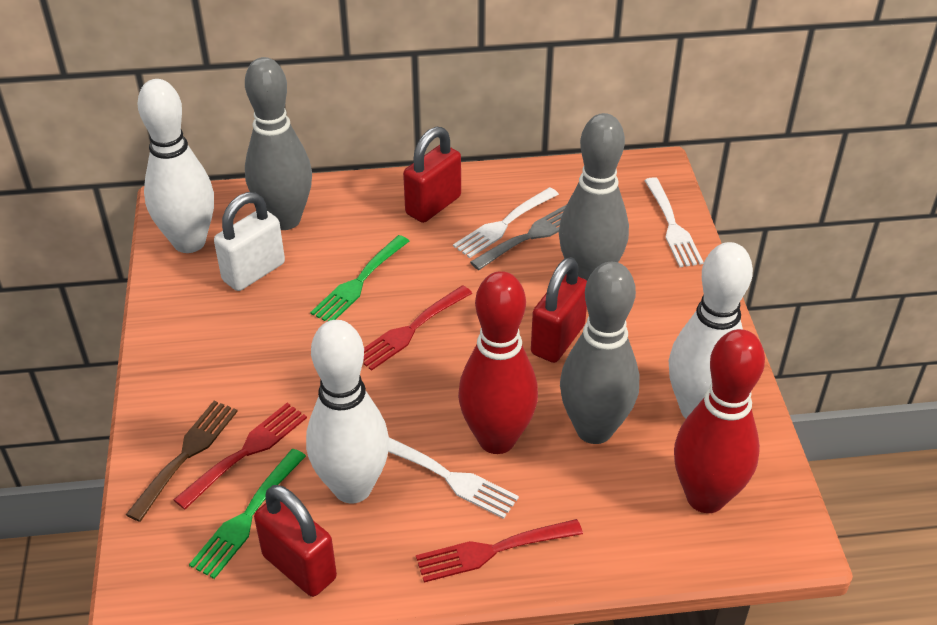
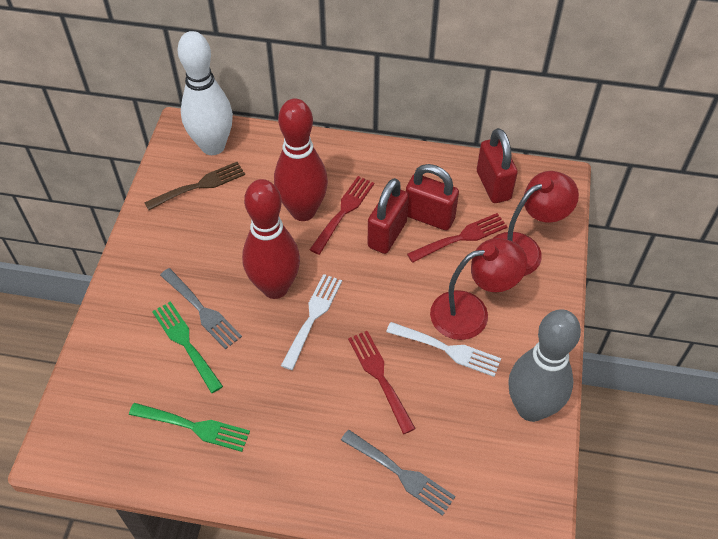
grey bowling pin: [245,57,312,230] [558,113,629,281] [560,262,639,444] = 3 -> [508,310,581,422] = 1
grey fork: [470,205,566,270] = 1 -> [160,268,242,349] [341,430,456,516] = 2
red lamp: none = 0 -> [430,238,527,340] [492,171,579,276] = 2
white bowling pin: [138,79,214,253] [306,320,389,504] [669,242,753,418] = 3 -> [178,31,233,155] = 1
white fork: [388,437,519,519] [453,187,559,258] [644,177,704,267] = 3 -> [281,274,342,370] [386,322,501,377] = 2
white padlock: [214,192,285,291] = 1 -> none = 0

